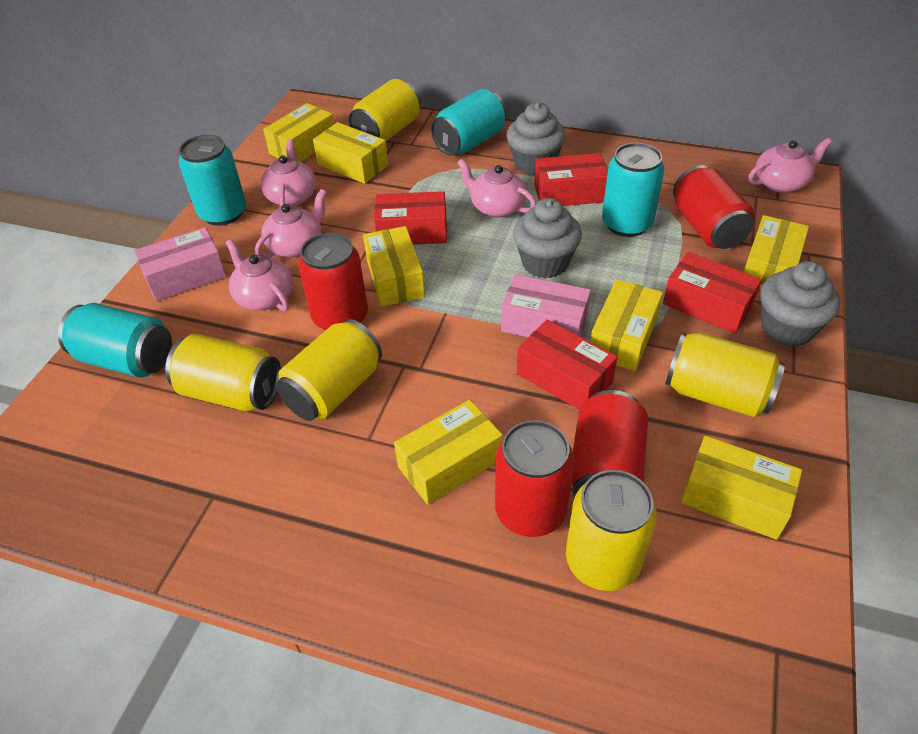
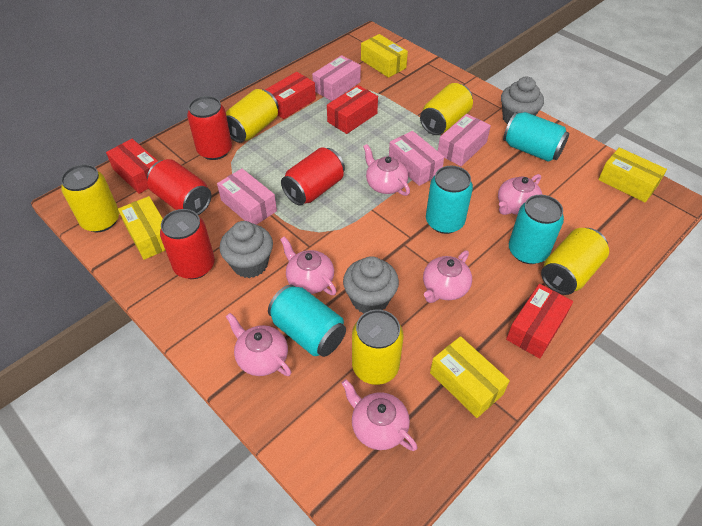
pink box: [134,227,227,301] [501,274,591,337] = 2 -> [217,168,277,225] [312,55,361,101] [389,131,444,186] [438,114,491,166] = 4
pink teapot: [225,239,293,311] [255,189,327,257] [261,139,316,206] [457,158,536,218] [749,138,832,193] = 5 -> [226,313,291,376] [280,236,336,295] [342,379,417,451] [363,144,410,196] [423,250,472,303] [498,174,543,215] = 6
yellow box: [263,103,334,162] [313,122,388,184] [363,226,425,307] [394,400,503,505] [590,280,663,371] [681,436,802,540] [744,215,809,291] = 7 -> [118,196,166,260] [361,34,408,78] [430,336,510,418] [598,147,667,202] = 4

